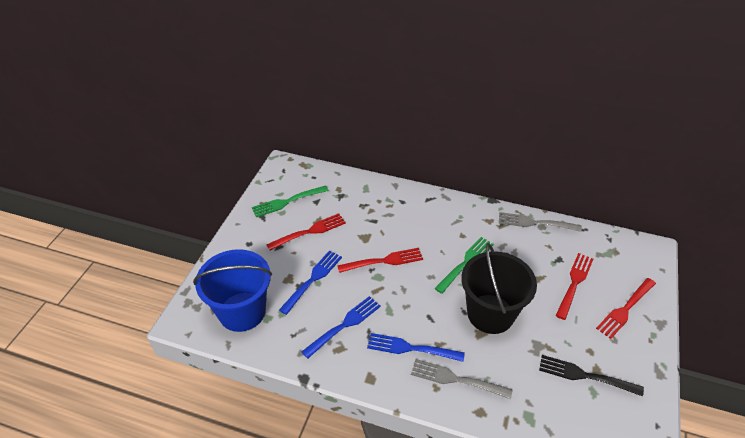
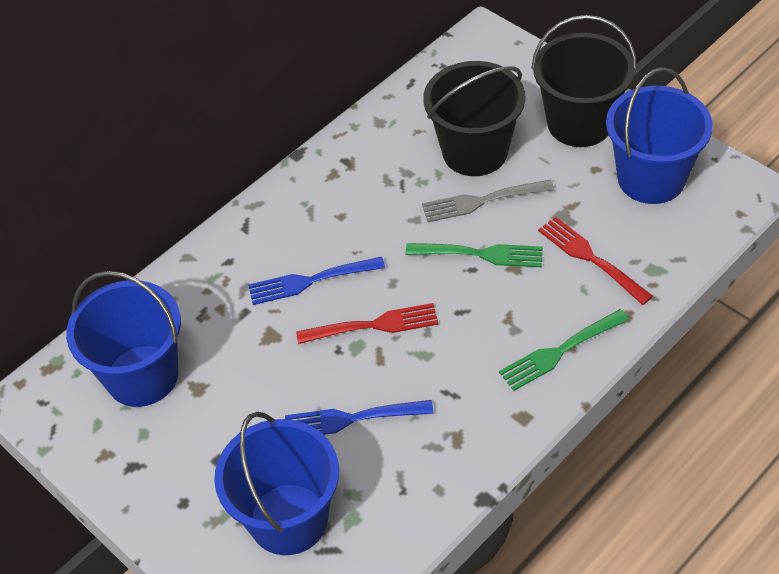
black bucket: [461,243,537,334] = 1 -> [423,61,525,176] [531,15,637,147] = 2
black fork: [539,355,644,396] = 1 -> none = 0
blue bucket: [193,249,272,332] = 1 -> [66,271,181,407] [214,412,339,555] [606,67,713,204] = 3
blue fork: [279,250,342,315] [302,296,381,359] [367,333,465,362] = 3 -> [248,257,385,305] [285,400,434,435] = 2
grey fork: [411,359,513,399] [499,212,582,232] = 2 -> [422,179,554,222] = 1
red fork: [266,213,346,250] [337,248,423,273] [555,253,593,320] [596,278,656,339] = 4 -> [296,303,438,344] [538,216,653,305] = 2

